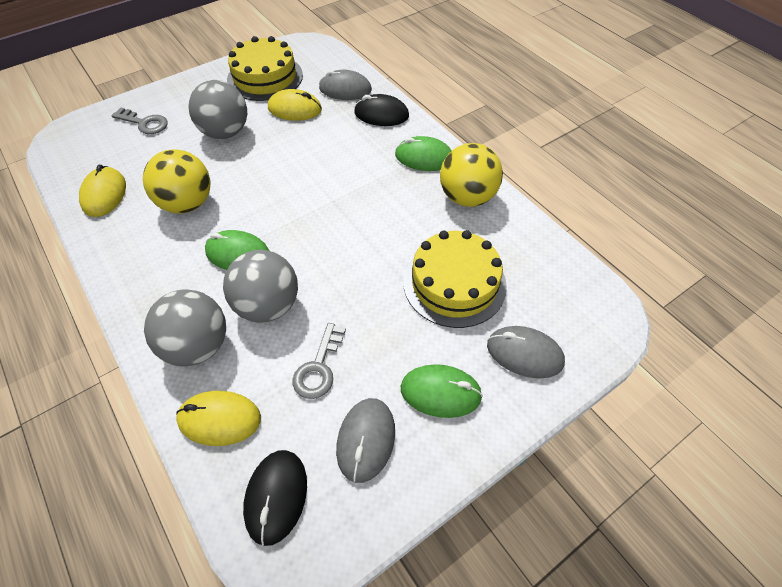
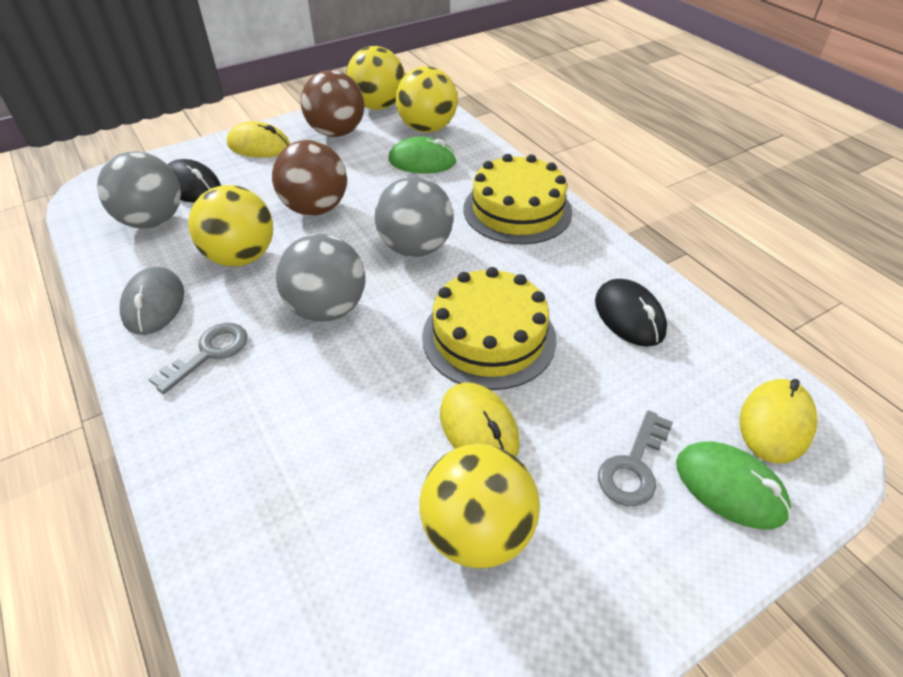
brown ball: none = 0 -> [272,140,347,216] [301,70,365,137] = 2
green mouse: [205,230,270,270] [395,136,452,171] [401,364,483,418] = 3 -> [389,137,457,173] [676,442,791,529] = 2
grey mouse: [319,70,372,100] [336,398,395,483] [487,326,565,378] = 3 -> [120,267,184,335] = 1
yellow ball: [143,149,211,214] [440,143,503,207] = 2 -> [188,185,273,267] [346,46,405,110] [396,66,458,133] [419,444,540,569] = 4

